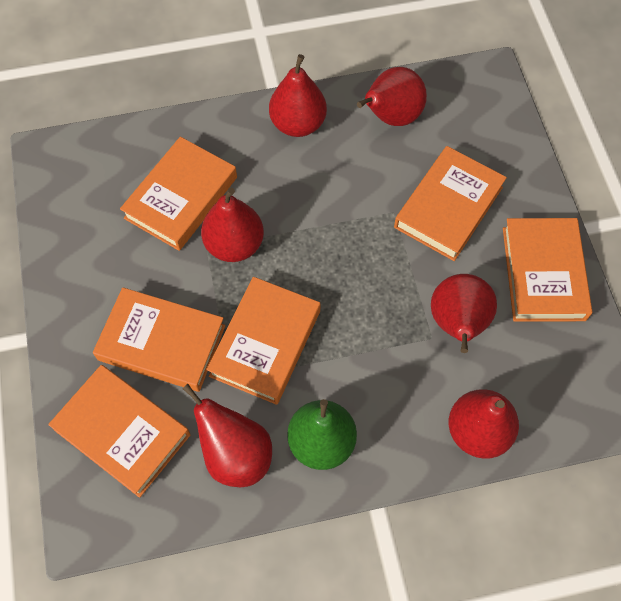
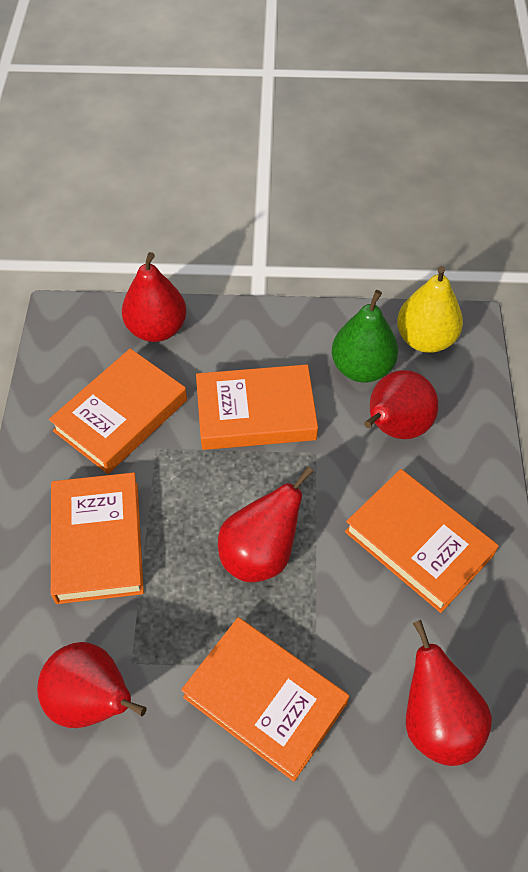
orange book: [48,365,190,498] [93,287,225,392] [120,137,237,251] [206,277,320,405] [394,146,507,261] [503,218,592,322] = 6 -> [49,349,187,474] [51,472,144,604] [181,617,349,781] [196,364,318,450] [345,469,499,613] = 5
red pear: [182,384,272,487] [201,187,264,262] [269,54,327,137] [357,67,427,126] [431,274,497,353] [449,389,519,459] = 6 -> [37,642,147,728] [122,252,186,342] [218,466,314,582] [364,370,438,439] [406,620,492,766] = 5
yellow pear: none = 0 -> [397,266,463,353] = 1

